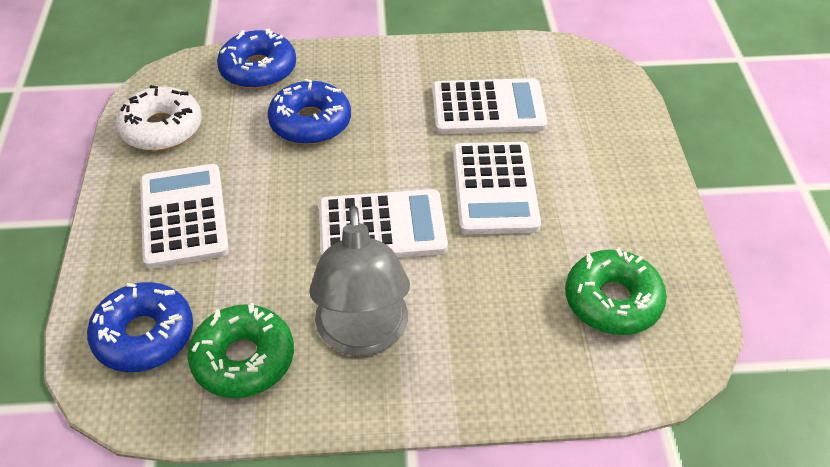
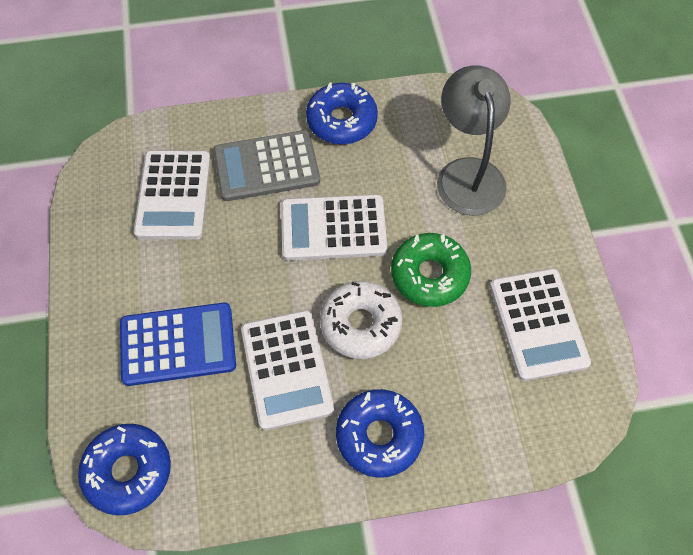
blue calculator: none = 0 -> [120,302,236,386] = 1
green donut: [188,303,294,398] [565,247,667,335] = 2 -> [391,233,471,307] = 1
grey calculator: none = 0 -> [213,130,320,201] = 1

